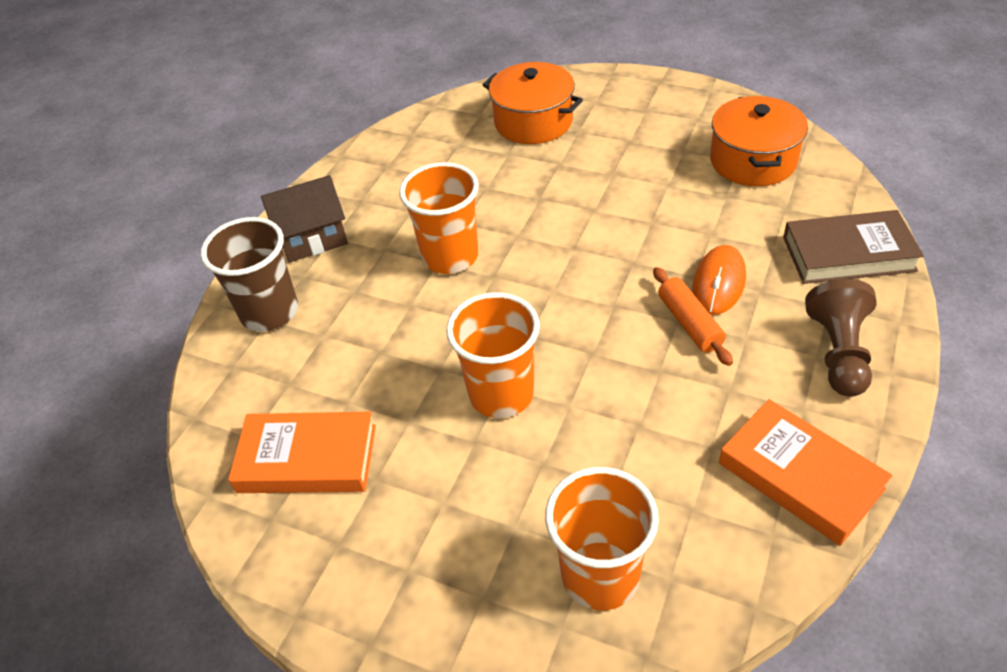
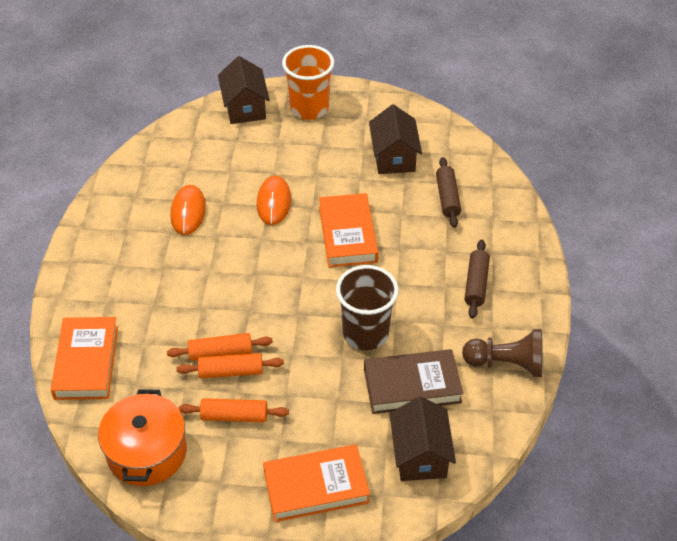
brown house: [261,175,348,263] = 1 -> [218,56,270,124] [369,104,422,174] [390,396,456,481] = 3
brown rolling pin: none = 0 -> [436,157,461,228] [464,240,490,319] = 2
orange book: [228,412,376,493] [719,399,892,546] = 2 -> [51,317,118,400] [263,444,370,522] [319,193,378,267] = 3
orange cup: [399,162,479,274] [446,292,540,418] [545,467,659,610] = 3 -> [282,45,334,120] = 1
orange mouse: [693,245,746,315] = 1 -> [170,185,206,235] [257,175,291,225] = 2
orange pot: [483,62,583,144] [710,96,808,186] = 2 -> [98,389,187,486] = 1
orange rolling pin: [653,267,733,366] = 1 -> [167,333,273,361] [176,353,284,378] [179,398,289,422] = 3

